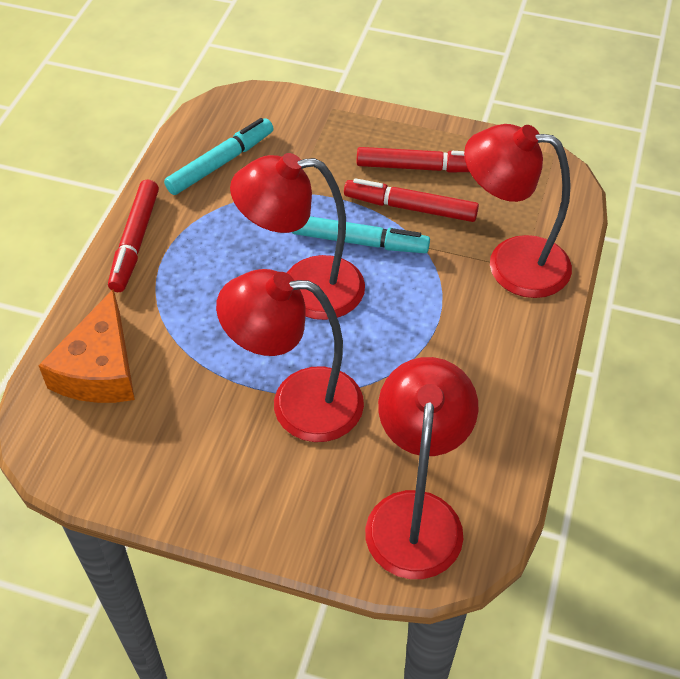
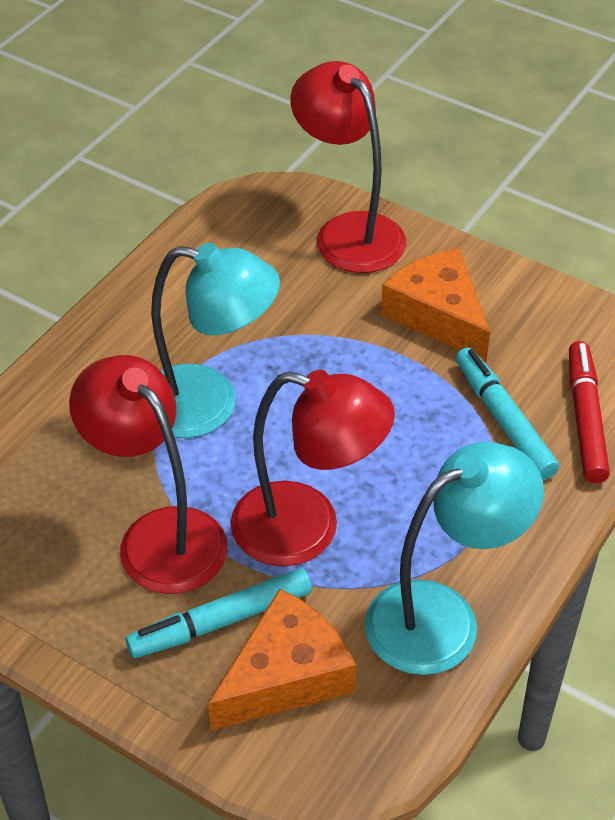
orange cheese: [38,289,135,403] = 1 -> [208,589,356,730] [381,248,490,362] = 2
red lamp: [216,269,364,442] [230,153,365,320] [365,357,478,579] [464,124,572,298] = 4 -> [69,355,228,594] [231,370,395,566] [290,61,406,273] = 3
red marker: [108,180,159,292] [344,178,479,222] [357,147,469,173] = 3 -> [569,341,610,483] = 1
turquoise lamp: none = 0 -> [151,243,280,438] [364,442,544,675] = 2

